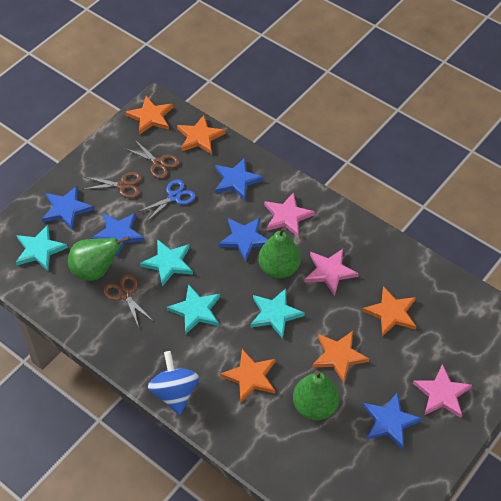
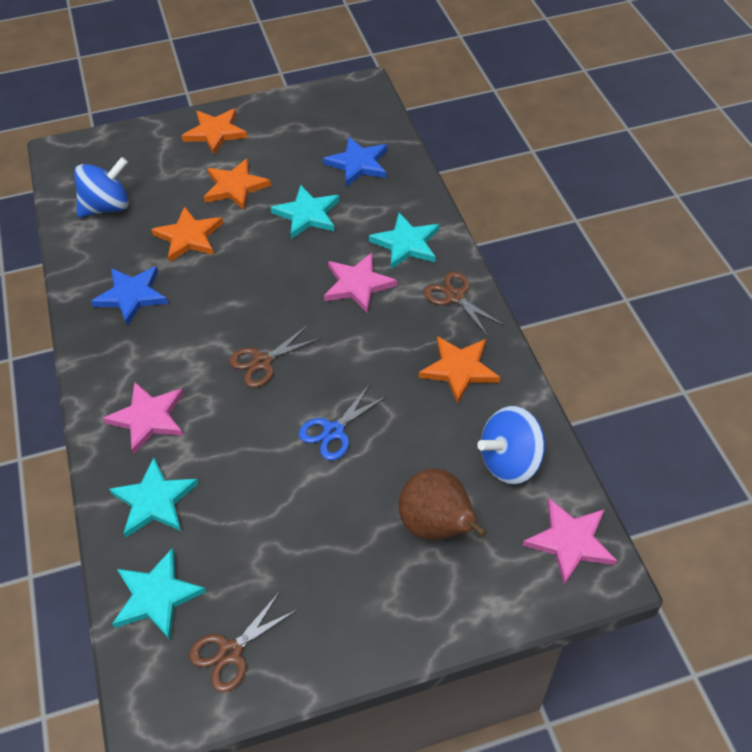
blue spinning top: [148,351,199,415] = 1 -> [74,157,129,218] [477,406,545,484] = 2
blue star: [42,186,94,230] [91,213,144,256] [215,158,264,200] [218,218,268,262] [363,393,422,449] = 5 -> [91,266,168,326] [323,137,387,187] = 2
brown pear: none = 0 -> [398,468,487,540] = 1
green pear: [68,236,130,281] [258,227,301,279] [293,371,340,420] = 3 -> none = 0
orange star: [125,96,173,135] [177,115,225,154] [220,349,276,402] [312,331,369,383] [362,286,416,337] = 5 -> [151,206,223,262] [182,109,248,155] [204,158,271,210] [419,336,500,404] = 4

